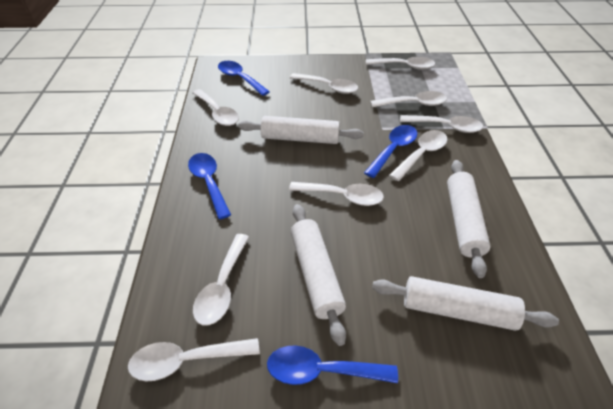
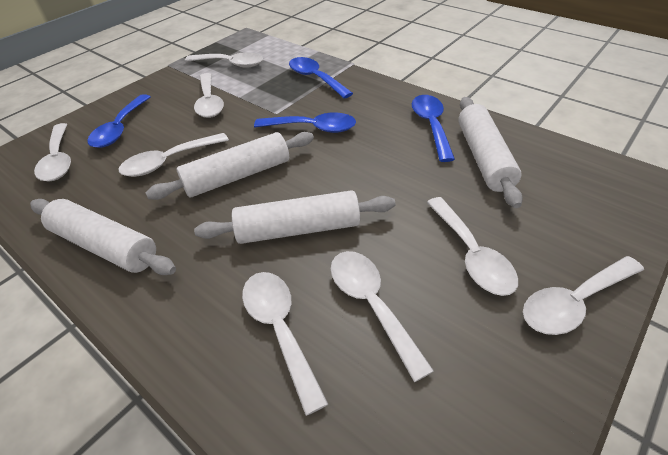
white spoon: [128,338,260,381] [193,89,239,126] [193,234,249,325] [289,182,384,206] [290,73,358,94] [366,57,435,70] [371,91,447,107] [389,130,448,181] [400,115,484,133] = 9 -> [34,123,71,182] [119,133,229,177] [185,52,263,68] [194,73,224,118] [242,272,328,416] [331,251,434,382] [427,197,518,296] [523,256,644,335] = 8

